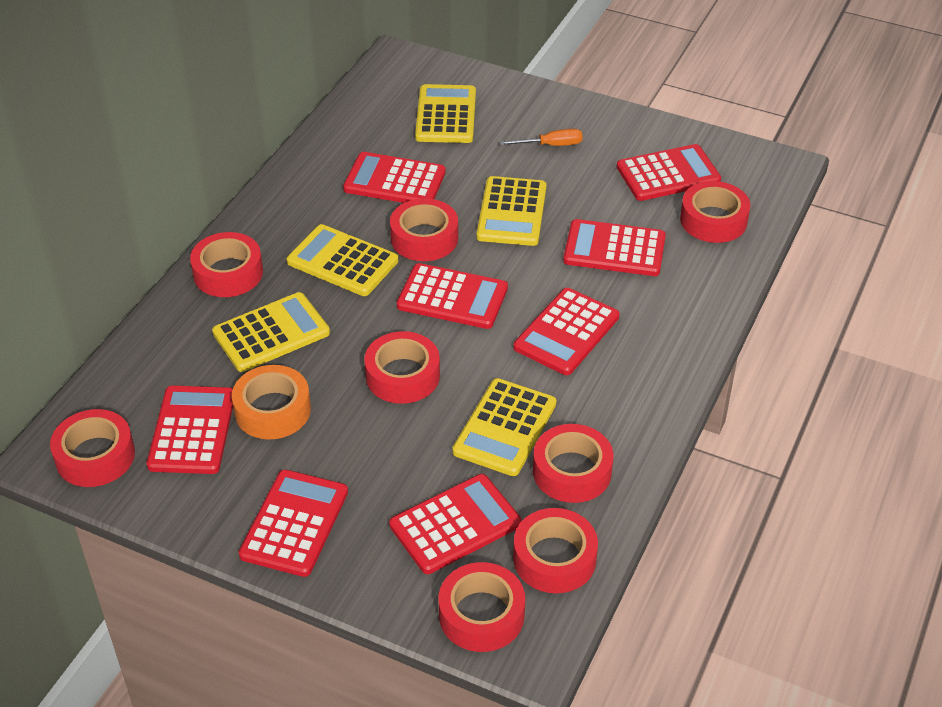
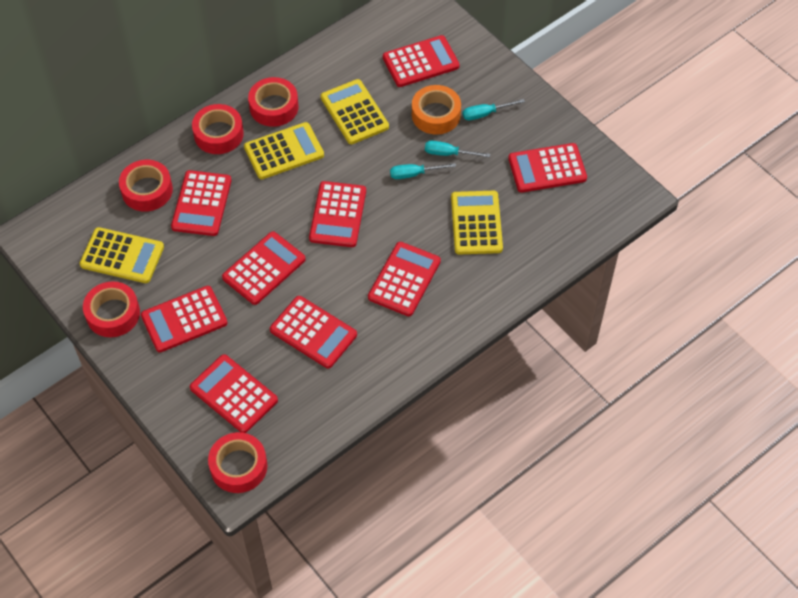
orange screwdriver: [500,129,583,146] = 1 -> none = 0
red calculator: [147,385,233,474] [239,469,348,577] [343,152,446,203] [389,474,521,574] [397,263,508,329] [514,288,619,375] [563,219,666,276] [617,144,721,201] = 8 -> [141,286,227,352] [171,170,231,236] [190,354,278,433] [222,231,306,305] [270,296,357,368] [309,181,366,247] [368,242,441,316] [383,35,460,87] [508,143,587,192] = 9
red tape: [50,409,135,487] [190,232,263,297] [364,331,440,404] [390,198,458,261] [438,562,525,652] [513,508,598,593] [533,424,614,503] [680,181,750,243] = 8 -> [83,281,140,337] [119,160,173,212] [192,104,244,154] [208,432,267,493] [248,77,299,127] = 5
turquoise screwdriver: none = 0 -> [390,163,456,179] [425,141,490,157] [463,99,525,120] = 3
yellow calculator: [212,292,330,372] [287,224,398,296] [415,84,476,143] [452,378,557,476] [477,176,547,246] = 5 -> [80,227,164,283] [244,122,324,179] [321,79,389,144] [451,191,503,254] = 4

